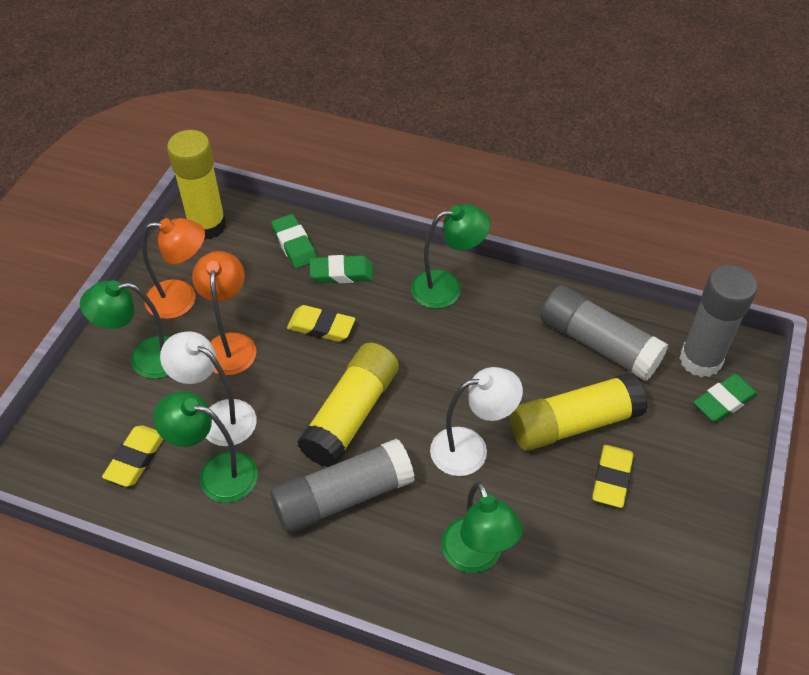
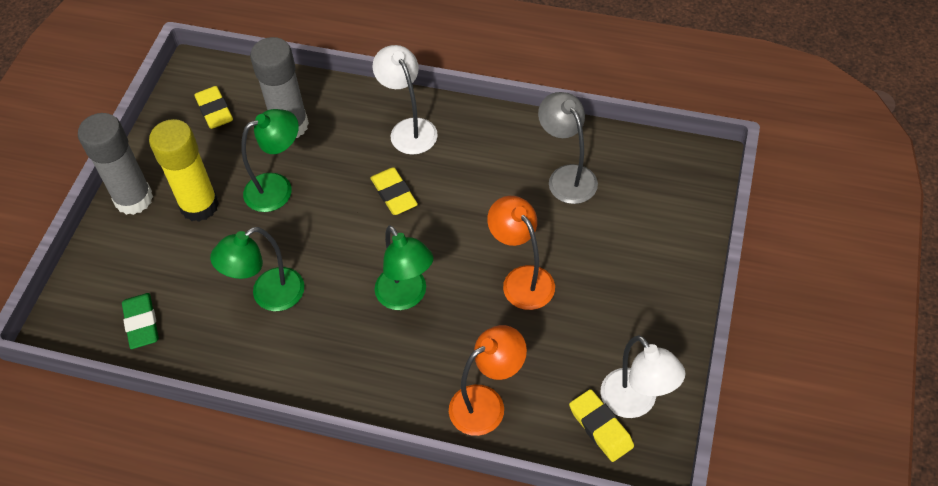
green eraser: [271,214,317,269] [310,255,373,283] [693,374,758,422] = 3 -> [122,293,159,349] = 1
green lamp: [80,280,170,379] [153,392,258,503] [411,204,491,309] [441,482,523,573] = 4 -> [210,227,305,311] [241,109,299,212] [375,225,434,310] = 3
grey glue stick: [270,438,415,534] [540,285,668,381] [679,265,757,378] = 3 -> [78,113,153,215] [250,37,309,138] = 2
grey lamp: none = 0 -> [538,92,598,204] = 1
yellow glue stick: [167,130,226,240] [297,343,399,467] [510,373,648,451] = 3 -> [149,119,219,222] = 1

